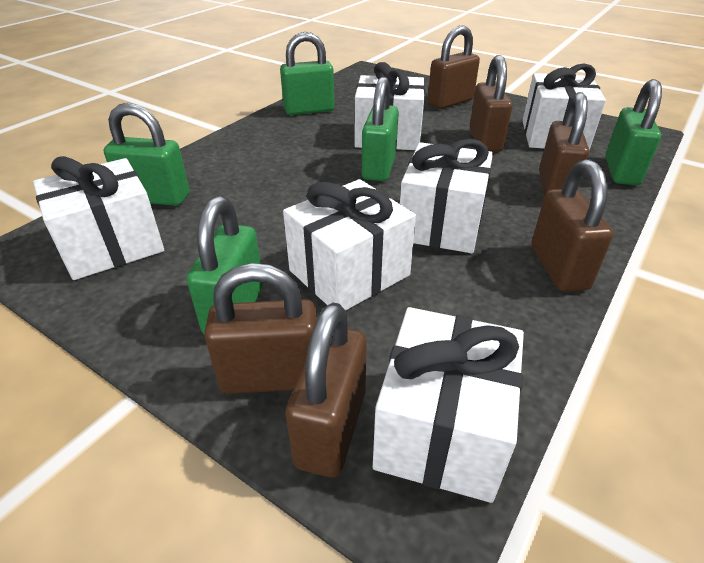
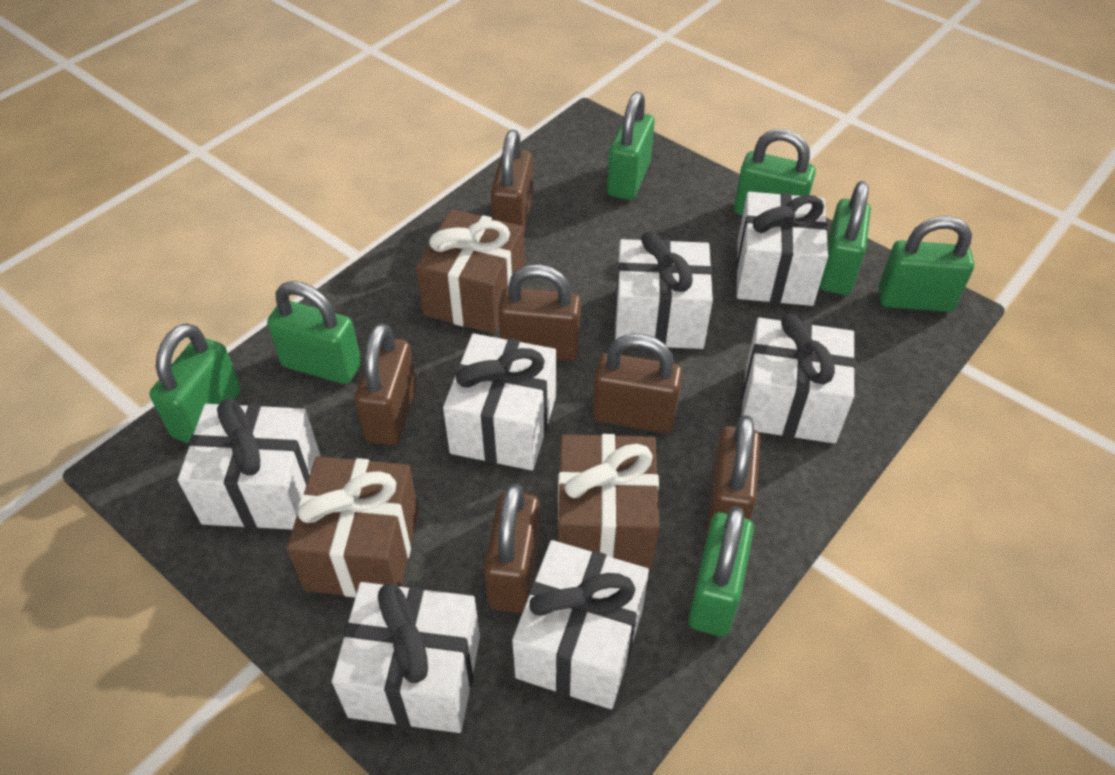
brown gift: none = 0 -> [287,456,419,597] [416,209,525,334] [558,434,659,570] = 3
green padlock: [104,103,190,206] [187,196,263,334] [280,32,334,115] [362,76,399,181] [605,79,662,185] = 5 -> [149,323,241,444] [267,281,362,384] [607,92,655,200] [688,506,754,636] [734,129,816,216] [820,181,871,295] [878,216,974,312] = 7
white gift: [33,156,164,280] [283,179,416,311] [355,62,425,150] [373,307,524,503] [400,139,493,253] [522,64,606,150] = 6 -> [178,399,320,530] [332,582,480,733] [443,333,556,470] [512,540,649,709] [615,232,713,349] [736,192,828,306] [741,314,856,444] = 7

